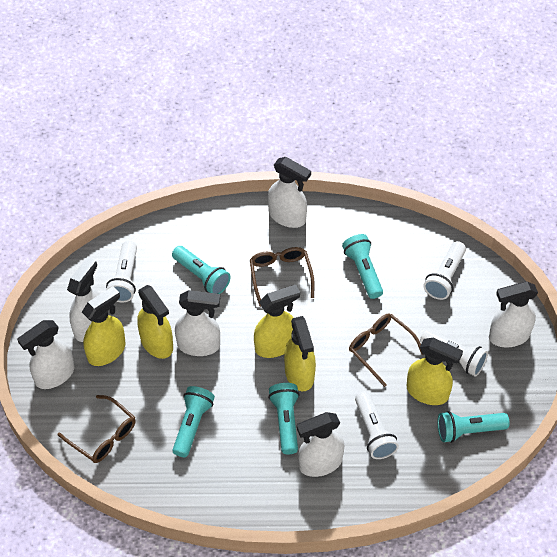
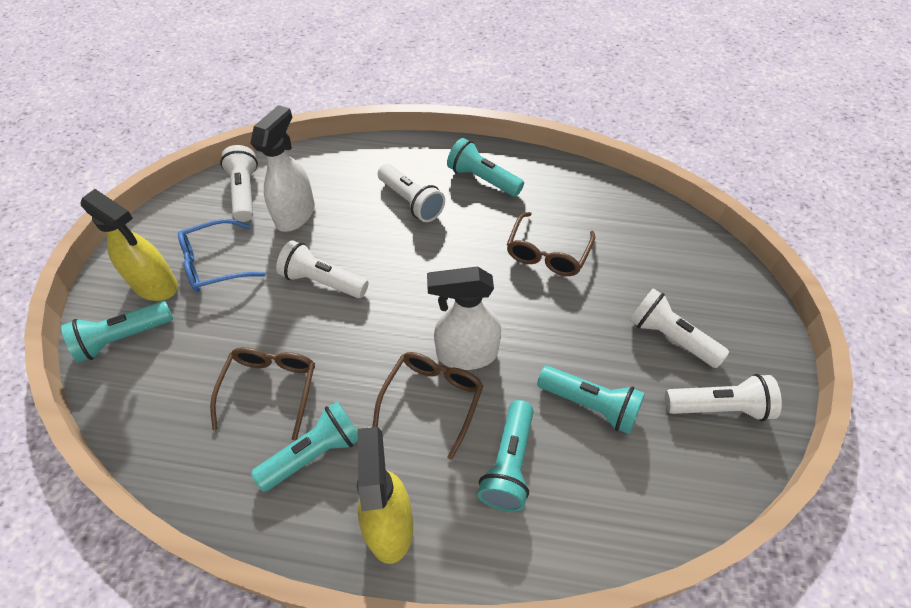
blue glasses: none = 0 -> [178,219,266,292] = 1
white flashlight: [106,241,137,302] [355,391,399,459] [420,329,488,377] [424,241,466,300] = 4 -> [220,145,258,222] [276,240,369,298] [378,164,445,222] [630,288,729,368] [665,374,782,421] = 5
white spray bottle: [17,320,74,389] [67,257,100,342] [175,290,220,356] [268,157,311,228] [296,412,344,477] [489,281,538,347] = 6 -> [250,105,315,232] [427,267,501,370] = 2
yellow spray bottle: [82,286,126,366] [137,285,173,359] [254,285,300,358] [284,316,316,391] [407,338,463,405] = 5 -> [81,189,178,301] [357,427,413,564] = 2

